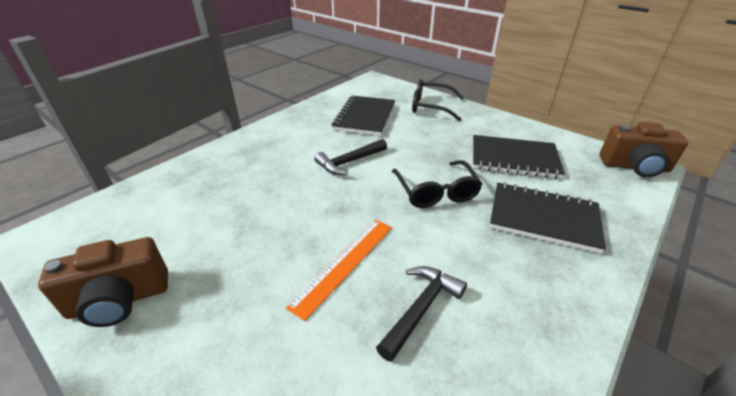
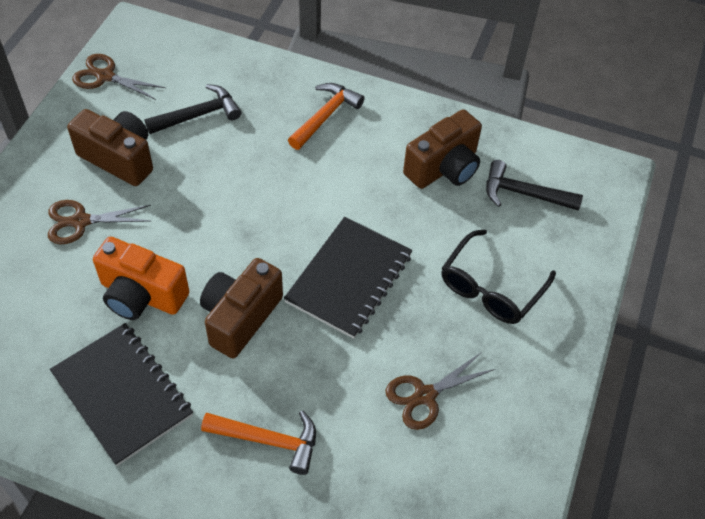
black glasses: [392,160,482,208] [412,79,464,121] = 2 -> [441,229,556,324] = 1
black notebook: [332,96,395,136] [473,135,565,179] [490,182,606,254] = 3 -> [50,323,193,466] [284,217,412,339] = 2
brown camera: [38,237,168,327] [600,122,688,177] = 2 -> [67,109,153,186] [200,258,283,358] [403,109,482,189] = 3
brown scissors: none = 0 -> [48,200,151,244] [72,54,165,100] [385,352,495,430] = 3
orange camera: none = 0 -> [93,237,190,320] = 1
orange hammer: none = 0 -> [201,411,316,475] [288,83,365,150] = 2
orange ruler: [286,220,392,321] = 1 -> none = 0

